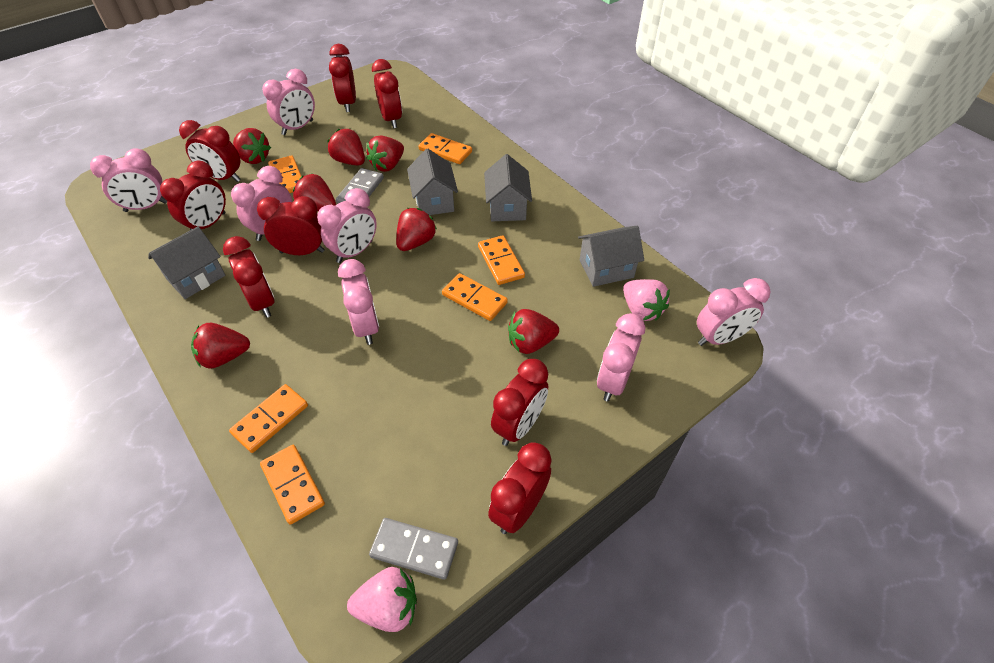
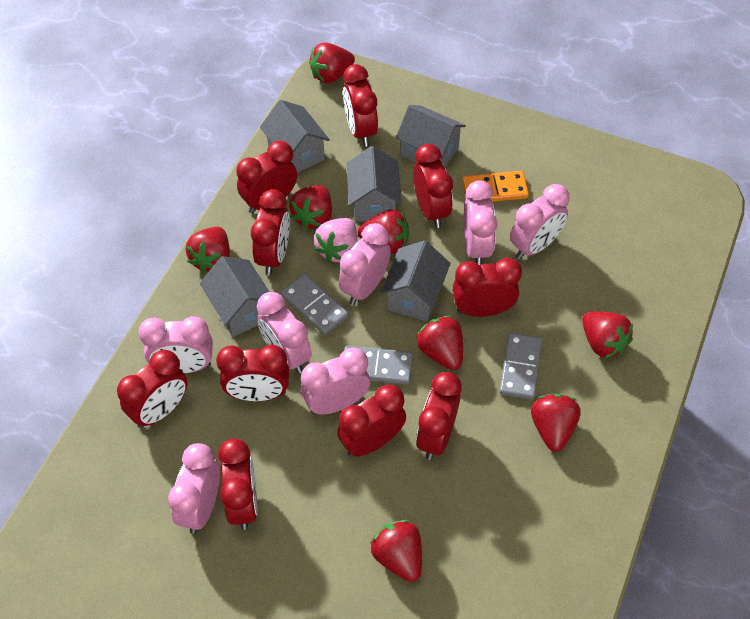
grey domino: [336,168,384,204] [369,518,458,580] = 2 -> [281,273,348,335] [344,346,413,385] [500,333,542,400] = 3
grey house: [148,226,225,299] [407,148,458,215] [484,154,532,221] [578,226,644,287] = 4 -> [200,256,269,337] [260,100,330,173] [346,146,402,222] [381,240,451,321] [396,105,466,167] = 5
orange domino: [229,384,308,453] [260,445,325,525] [268,155,301,193] [419,133,472,164] [442,273,508,321] [478,235,525,285] = 6 -> [462,171,529,202] = 1
pink strawberry: [347,567,417,632] [623,279,670,321] = 2 -> [314,218,357,263] = 1
red clock: [160,161,226,230] [179,120,241,182] [223,236,275,318] [257,196,325,255] [329,44,356,112] [372,59,402,128] [488,442,552,534] [491,359,548,446] = 8 -> [117,350,188,428] [216,345,289,401] [218,439,258,530] [236,141,297,214] [251,189,290,275] [337,385,406,457] [343,64,378,146] [413,144,453,228] [416,372,461,460] [453,258,522,317] = 10
red strawberry: [191,323,250,369] [233,128,271,164] [293,174,336,211] [327,129,365,166] [366,136,404,172] [396,208,437,251] [508,309,559,354] = 7 -> [186,227,230,273] [289,185,332,230] [309,42,355,83] [358,209,409,254] [370,520,422,582] [416,316,463,370] [531,393,581,452] [582,311,633,359] = 8

